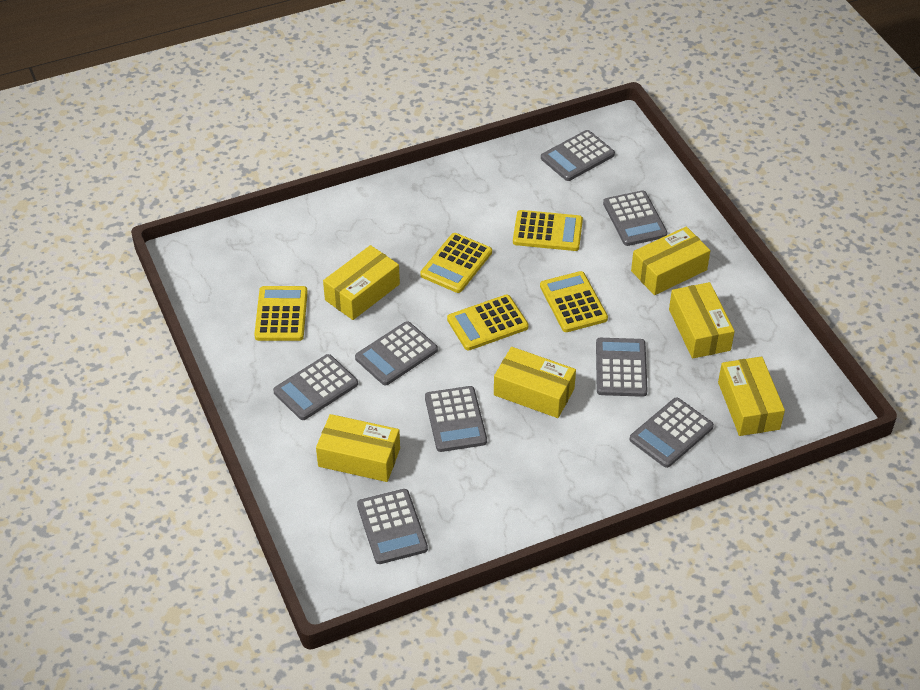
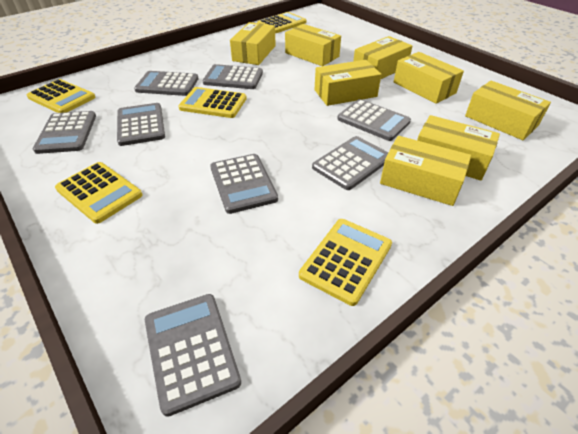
yellow box: [316,414,400,482] [323,245,400,320] [494,347,576,418] [631,226,710,295] [669,282,735,359] [718,356,785,436] = 6 -> [230,22,276,65] [285,24,341,66] [315,60,381,106] [353,36,412,79] [380,136,471,206] [394,52,464,104] [417,115,500,180] [465,81,551,140] = 8

